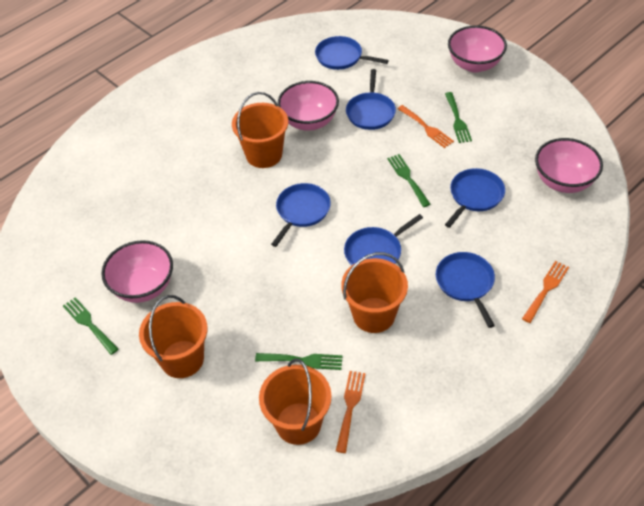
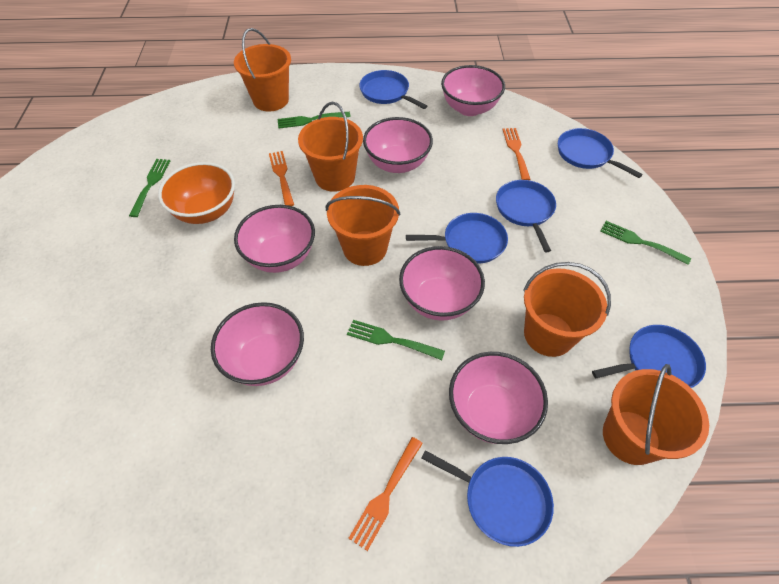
orange bowl: none = 0 -> [158,162,235,224] = 1
orange bucket: [139,295,208,378] [232,92,288,168] [259,359,331,445] [341,252,408,333] = 4 -> [234,28,291,112] [298,102,363,192] [326,185,400,266] [523,262,611,357] [603,364,709,465] = 5
pink bowl: [101,240,173,303] [277,81,339,131] [448,25,507,72] [535,138,603,193] = 4 -> [211,302,304,386] [234,205,315,273] [363,117,433,173] [399,246,485,321] [441,65,505,116] [449,352,548,444] = 6

